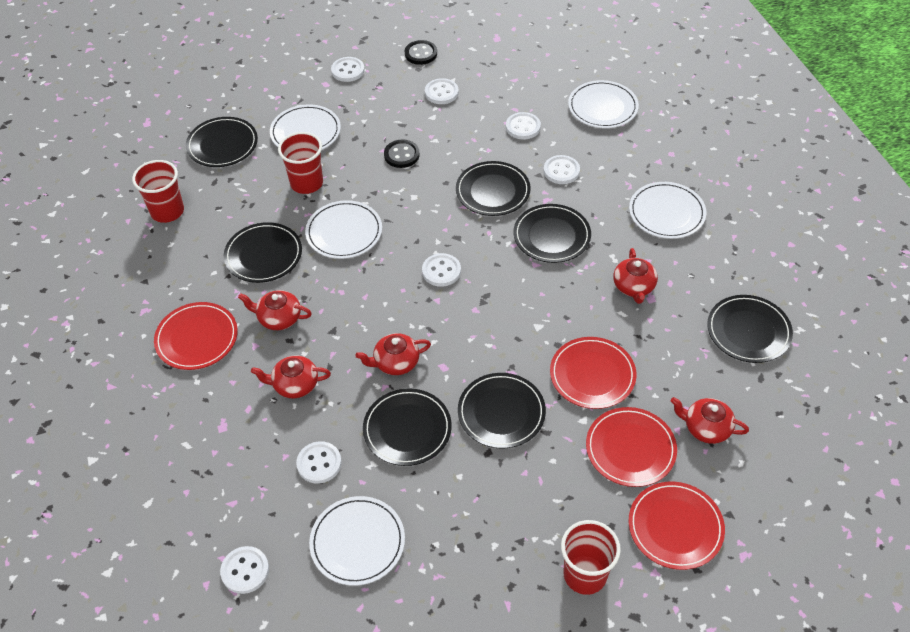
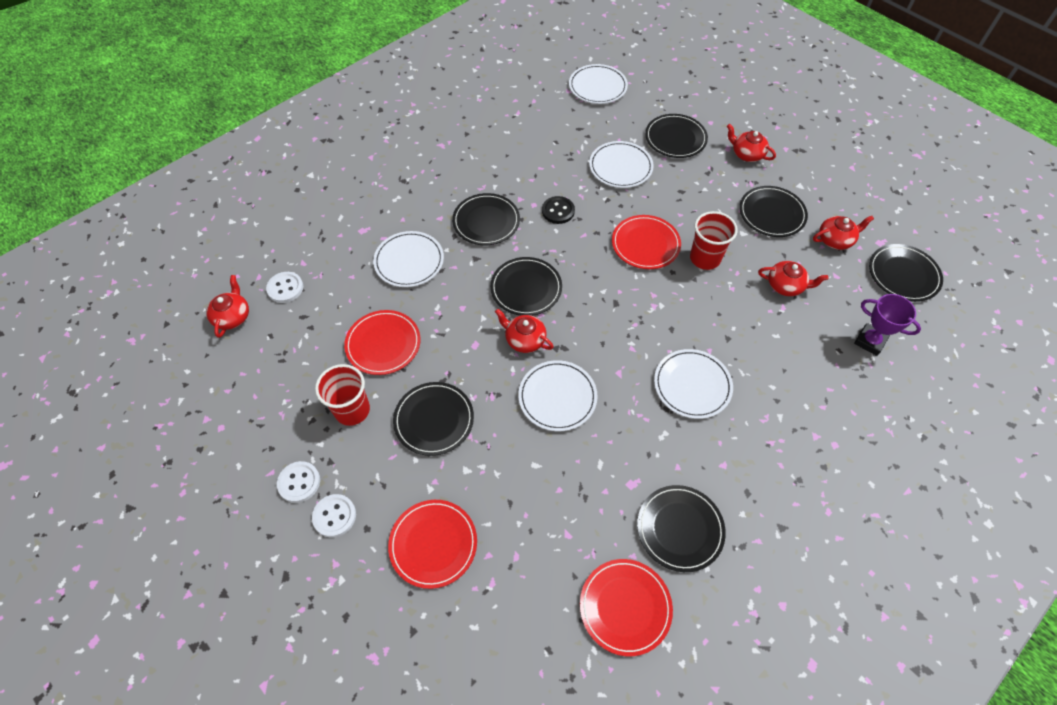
black button: [384,139,420,168] [405,40,437,65] = 2 -> [542,196,575,224] = 1
purple trophy: none = 0 -> [854,294,921,356] = 1
red cup: [132,160,184,223] [278,132,323,194] [561,520,621,595] = 3 -> [315,364,370,426] [690,211,738,270] = 2
white button: [220,546,269,594] [296,441,342,484] [331,57,365,82] [422,253,461,287] [425,78,459,104] [506,112,541,139] [544,155,580,184] = 7 -> [266,272,303,303] [277,461,320,503] [312,494,356,537] = 3

